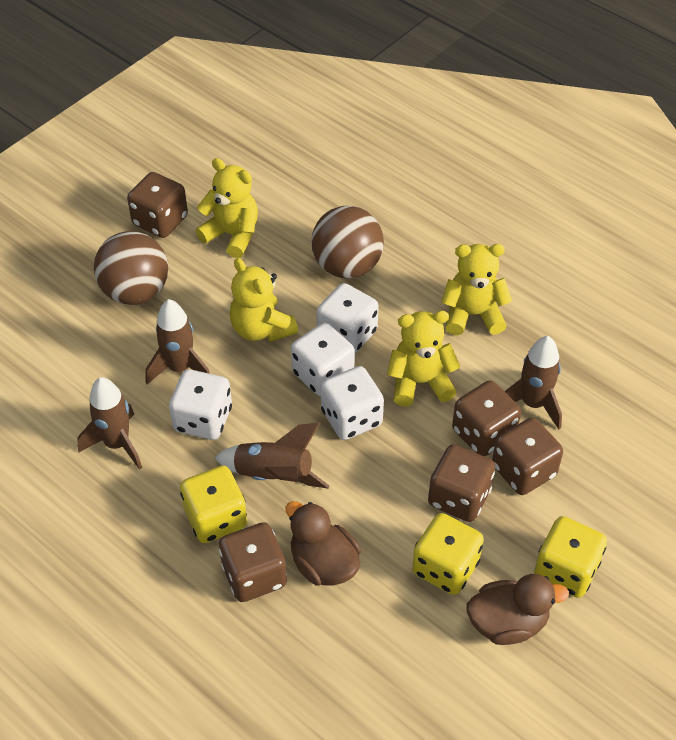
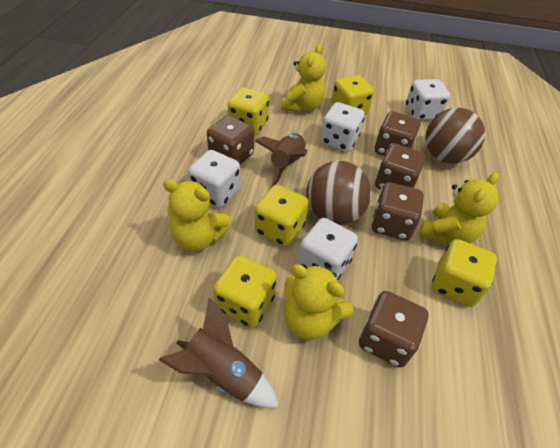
brown duck: [286,501,361,586] [466,574,569,645] = 2 -> none = 0
brown rocket: [77,377,142,470] [146,299,210,384] [214,423,329,489] [504,336,562,430] = 4 -> [159,298,279,408] [255,133,307,187] = 2
yellow dice: [180,465,247,543] [412,513,484,595] [534,516,607,598] = 3 -> [213,255,277,328] [228,87,269,135] [255,185,309,247] [331,75,374,115] [432,239,497,307] = 5

